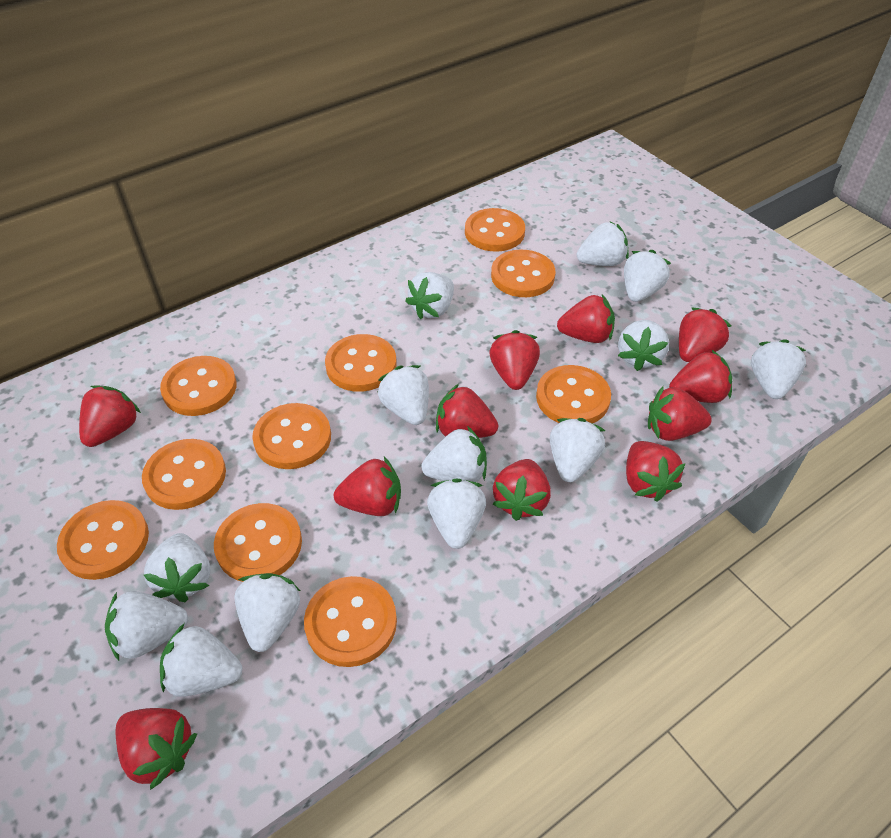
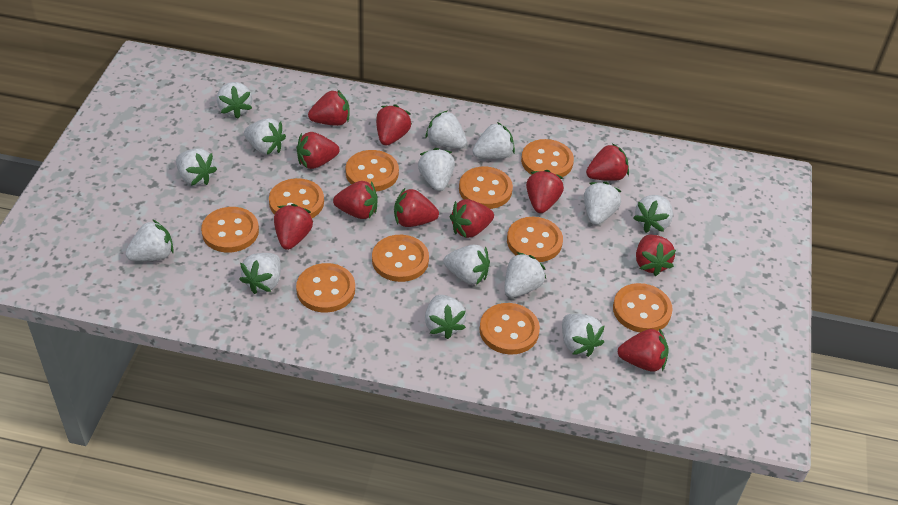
white strawberry: [105,591,188,661] [144,533,210,602] [160,624,242,697] [235,573,300,652] [377,365,429,425] [405,272,454,319] [421,426,487,482] [427,479,486,549] [550,418,605,482] [577,221,629,266] [618,320,669,371] [624,250,671,302] [751,339,806,399] = 13 -> [125,219,174,261] [176,148,217,186] [217,82,253,119] [239,253,281,294] [244,118,286,155] [418,148,455,191] [425,295,466,339] [426,110,467,148] [443,244,490,285] [472,122,515,159] [505,252,546,298] [562,314,605,357] [584,182,622,225] [633,195,673,233] = 14

